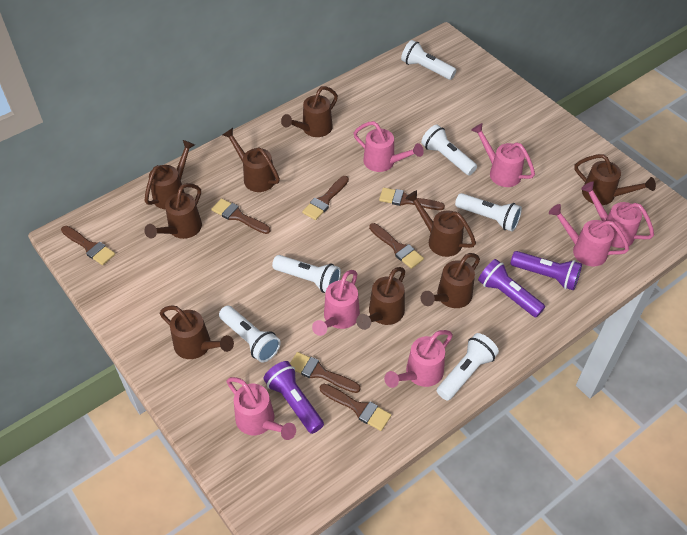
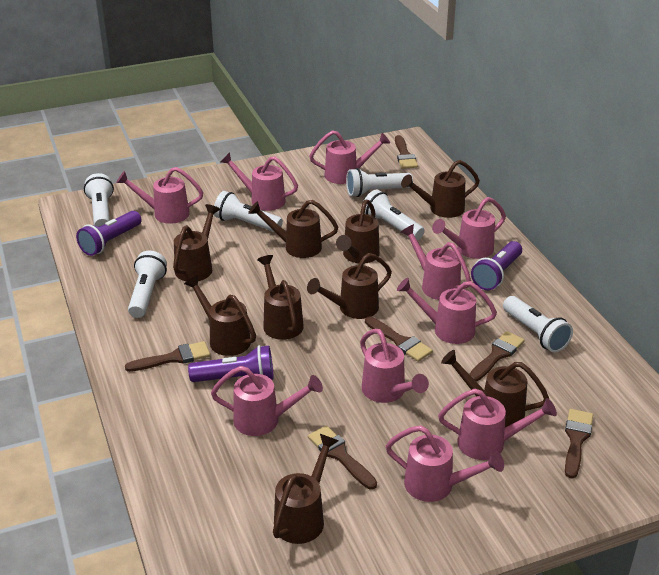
brown brush: [61,226,115,265] [211,198,271,234] [290,352,360,393] [302,176,349,220] [320,384,391,431] [369,223,424,269] [379,187,445,210] = 7 -> [125,341,210,372] [308,425,377,489] [365,316,433,362] [395,135,418,169] [469,331,525,382] [565,409,593,479] = 6
pink watering can: [226,377,296,440] [312,270,360,336] [353,121,424,172] [384,330,453,388] [471,123,535,187] [549,204,629,266] [581,181,654,248] = 7 -> [116,167,203,224] [211,366,323,436] [220,152,298,211] [309,130,390,184] [360,329,429,403] [386,425,504,502] [397,278,497,344] [401,224,471,300] [432,197,506,259] [438,388,557,460] = 10

